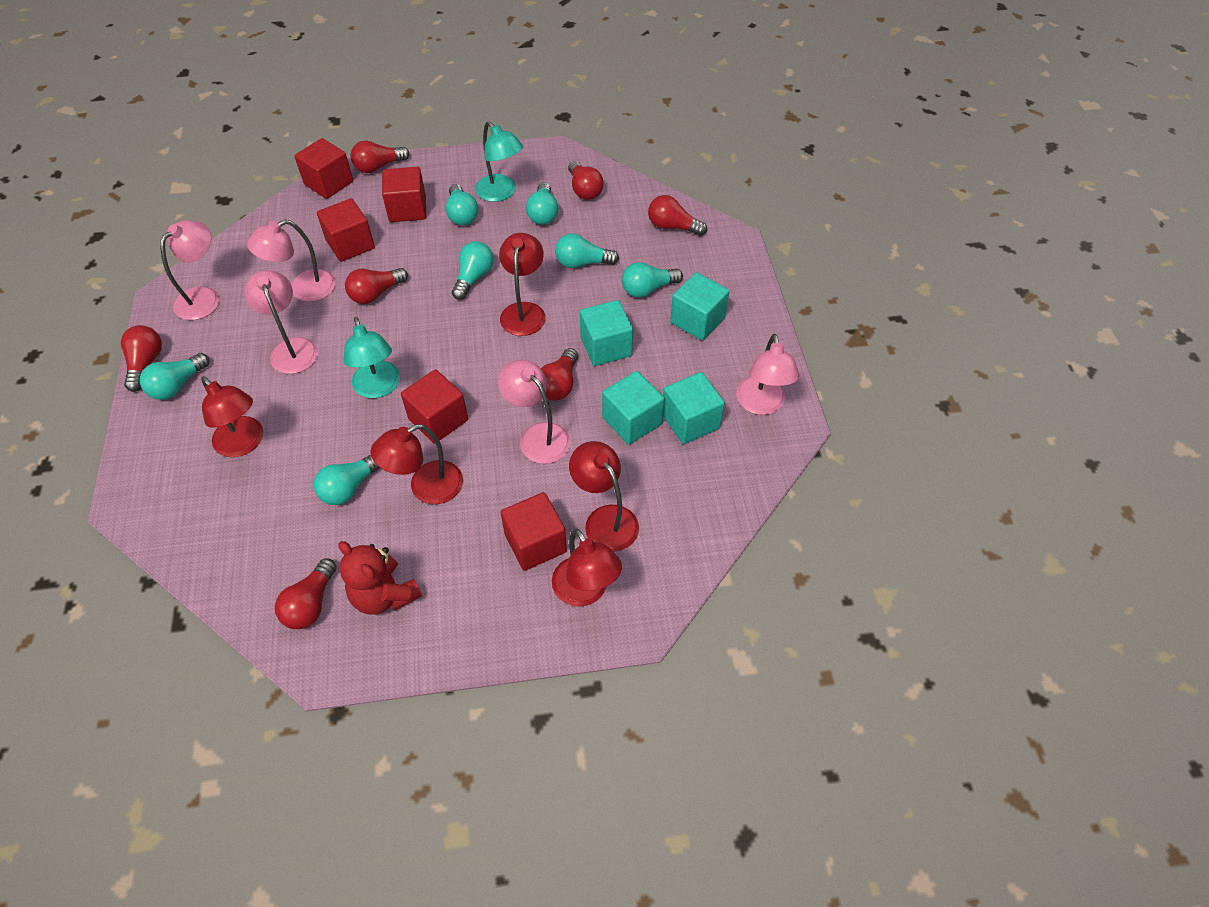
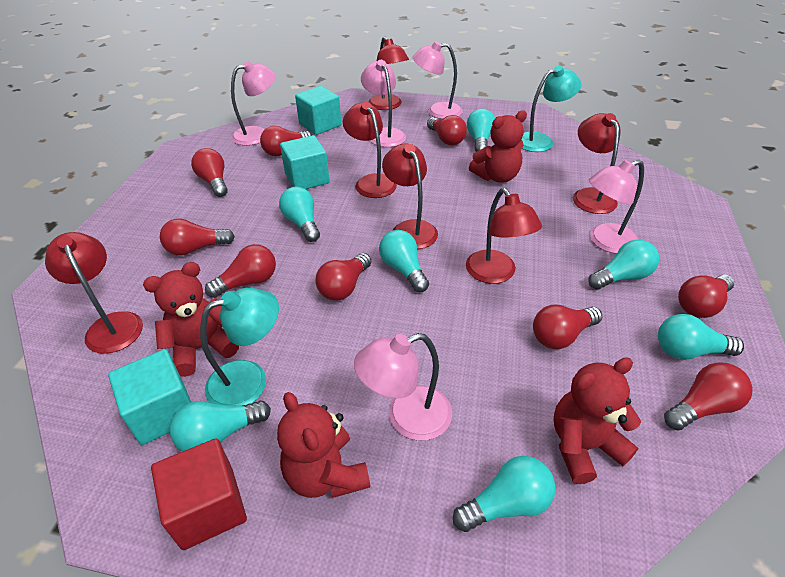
red cube: [294,138,353,199] [317,198,375,262] [382,167,426,222] [401,369,468,444] [500,492,567,571] = 5 -> [151,439,247,550] = 1
red lamp: [201,376,263,457] [370,424,463,505] [499,233,546,336] [552,529,622,607] [569,441,639,552] = 5 -> [45,232,143,354] [343,102,397,198] [369,36,409,110] [382,143,438,249] [466,188,542,284] [573,113,621,214] = 6
red light bulb: [121,325,162,392] [275,558,337,629] [345,268,408,304] [351,141,410,173] [541,348,578,401] [568,161,604,200] [648,195,707,236] = 7 -> [160,218,235,256] [191,148,228,197] [205,244,276,298] [260,126,312,156] [315,253,371,301] [427,115,467,145] [533,304,602,349] [664,362,753,430] [678,275,734,318] = 9
red teddy bear: [338,541,422,615] = 1 -> [143,262,239,377] [277,392,370,498] [469,110,527,183] [554,357,641,484] = 4
turquoise cube: [580,300,633,366] [602,371,665,445] [663,372,725,444] [670,272,730,341] = 4 -> [108,349,191,445] [280,135,330,189] [295,86,341,135] = 3

